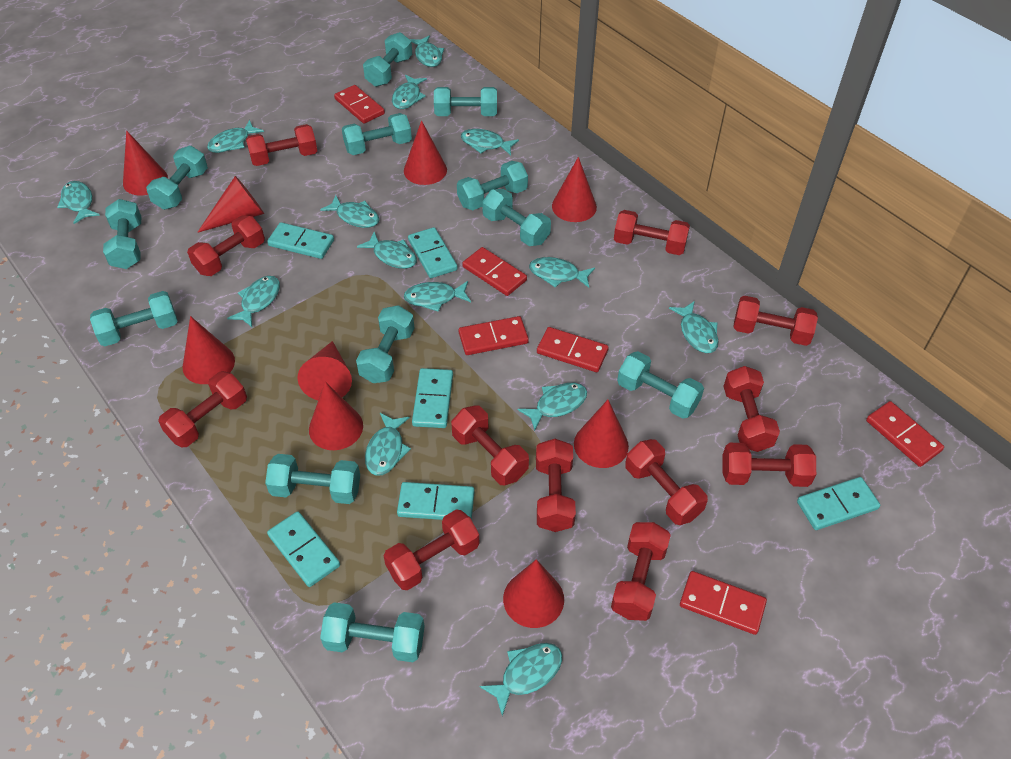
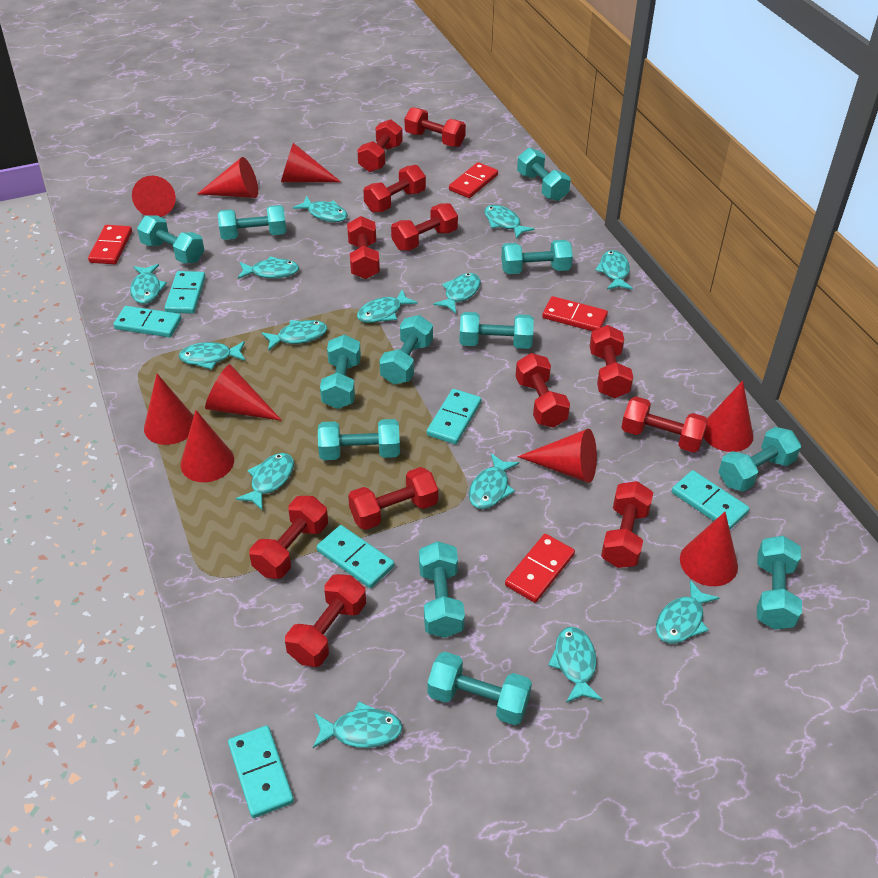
red domino: [334,85,385,124] [459,316,529,355] [462,247,527,296] [537,327,609,372] [680,571,767,635] [866,401,944,467] = 6 -> [88,225,132,264] [449,162,498,198] [505,534,575,603] [542,296,608,331] = 4

